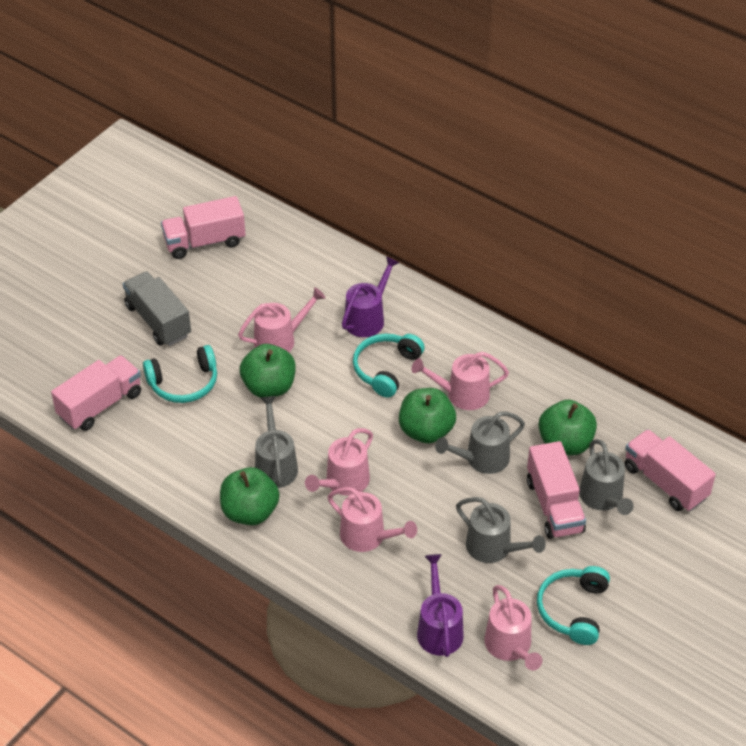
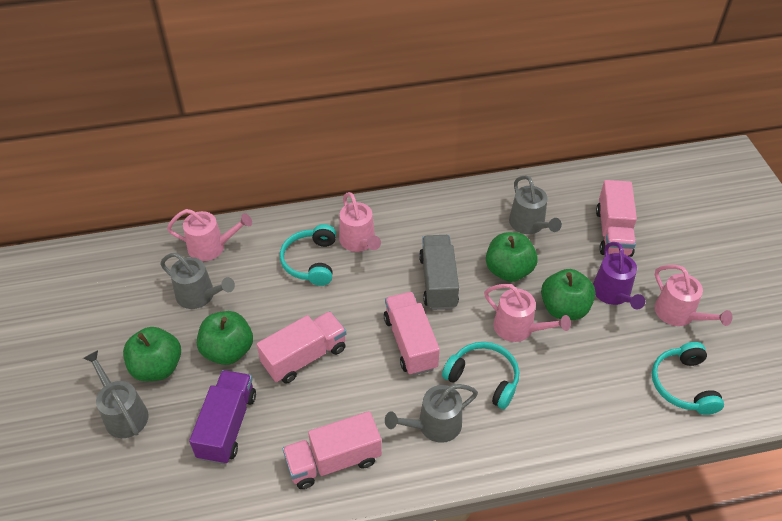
pink watering can: [238,287,326,352] [305,428,373,496] [327,487,417,552] [412,352,509,410] [484,585,542,670] = 5 -> [167,209,252,261] [339,192,381,252] [484,284,571,342] [655,265,733,326] = 4
purple truck: none = 0 -> [189,370,256,464] = 1
purple watering can: [342,256,400,337] [417,554,464,657] = 2 -> [593,242,645,309] = 1

